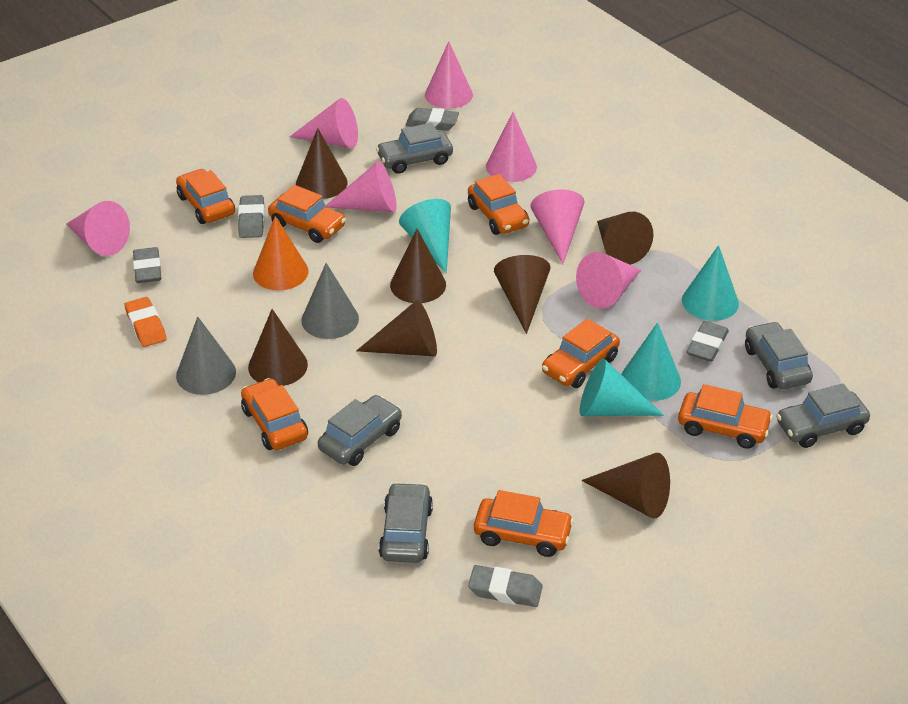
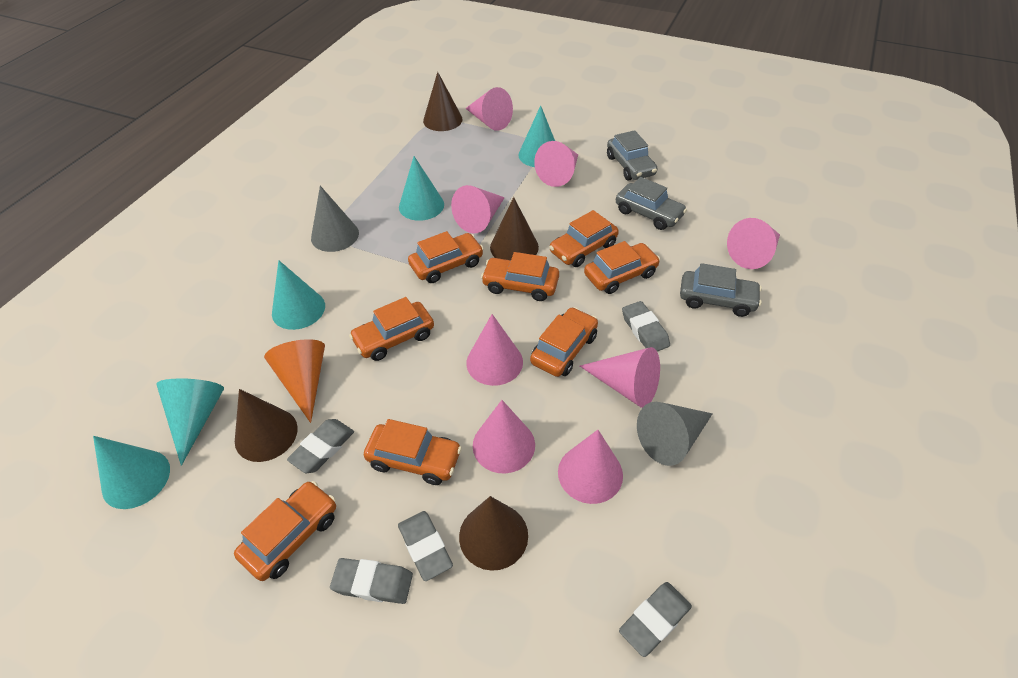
brown cone: [248,309,308,386] [296,128,348,199] [356,300,437,357] [390,229,446,303] [494,255,550,334] [581,453,670,519] [597,212,654,265] = 7 -> [235,389,298,462] [423,72,463,131] [459,496,528,571] [490,197,539,260] = 4
grey car: [318,395,402,466] [376,123,453,174] [379,482,433,563] [745,321,813,389] [776,384,870,448] = 5 -> [607,130,657,180] [616,177,687,230] [680,263,762,317] = 3
orange car: [176,169,235,224] [241,378,308,450] [268,185,346,243] [468,174,529,235] [474,490,574,557] [542,318,620,388] [678,384,773,449] = 7 -> [234,481,336,581] [349,297,434,361] [364,419,462,485] [408,231,484,283] [481,252,559,301] [530,307,598,377] [549,210,619,267] [584,241,660,294] = 8
orange eraser: [125,297,166,347] = 1 -> none = 0
pink cone: [66,201,130,256] [290,98,358,148] [325,161,397,212] [425,41,473,109] [486,112,537,182] [530,189,585,264] [576,252,641,309] = 7 -> [451,185,505,234] [465,87,513,131] [466,314,523,386] [473,400,535,474] [534,141,578,187] [558,430,623,504] [580,347,660,408] [727,218,780,269] = 8
turquoise cone: [399,199,451,273] [580,358,664,416] [622,322,681,401] [682,245,739,321] = 4 -> [93,436,170,509] [156,378,224,466] [272,260,325,330] [399,156,444,221] [518,105,555,167] = 5

